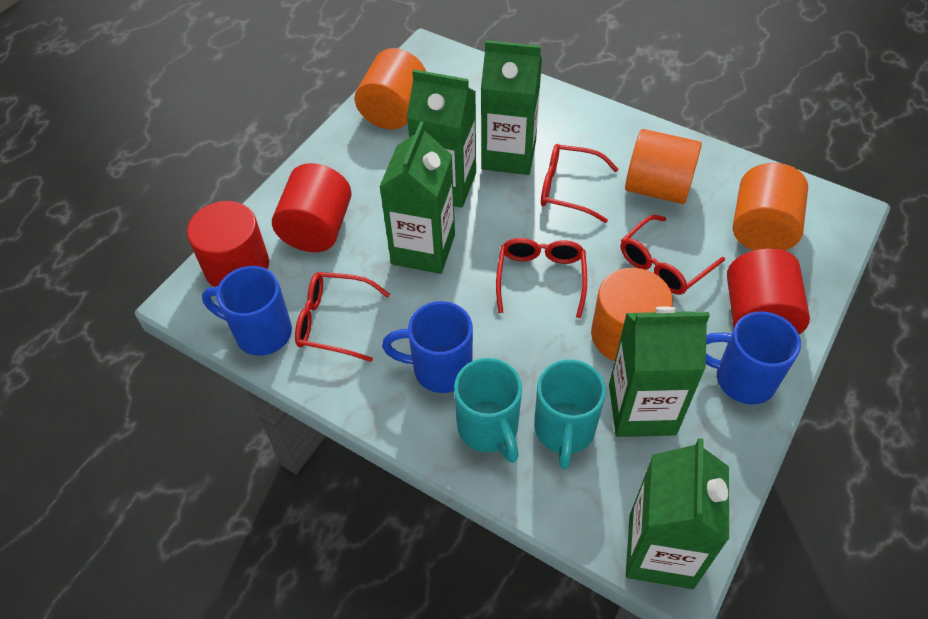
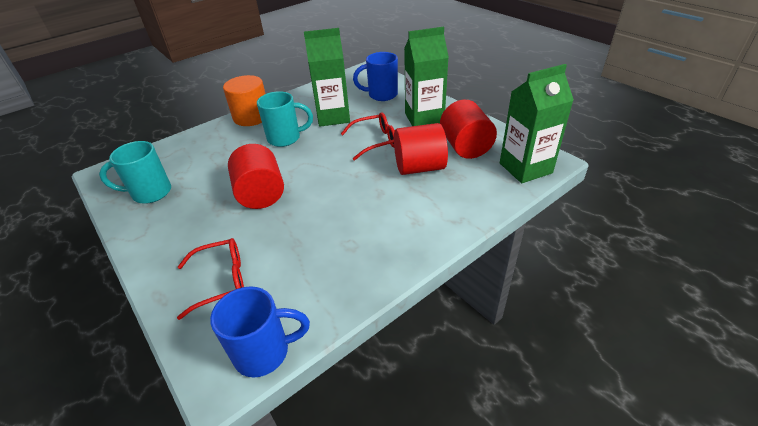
blue mug: [202,266,292,356] [382,301,473,393] [706,312,801,405] = 3 -> [210,286,310,377] [353,52,398,101] = 2
green carton: [379,121,455,274] [407,69,476,208] [481,40,542,175] [609,306,710,437] [626,438,729,589] = 5 -> [304,28,350,127] [404,27,449,126] [500,64,574,183] = 3
orange cylinder: [355,48,426,130] [591,268,673,361] [625,129,702,204] [733,163,808,251] = 4 -> [223,75,266,126] = 1
red glasses: [295,272,390,362] [496,238,587,318] [541,144,619,223] [621,215,725,295] = 4 -> [177,238,244,320] [341,112,395,161] = 2

